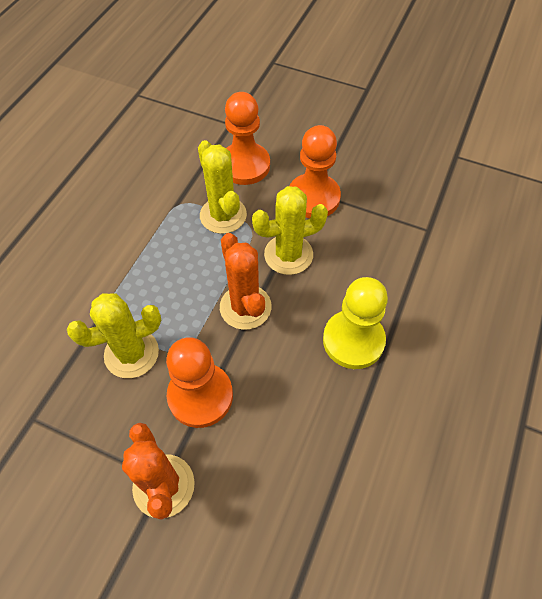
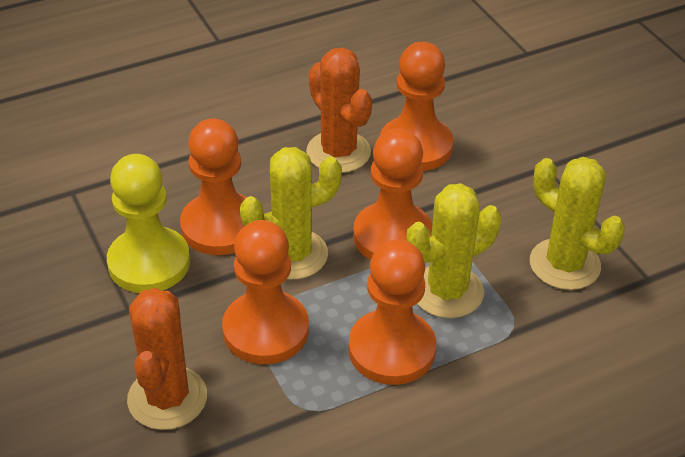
orange pawn: [166,337,233,428] [225,92,270,185] [289,125,341,218] = 3 -> [180,119,247,255] [222,220,309,364] [348,239,436,385] [353,128,432,260] [380,42,453,171] = 5

